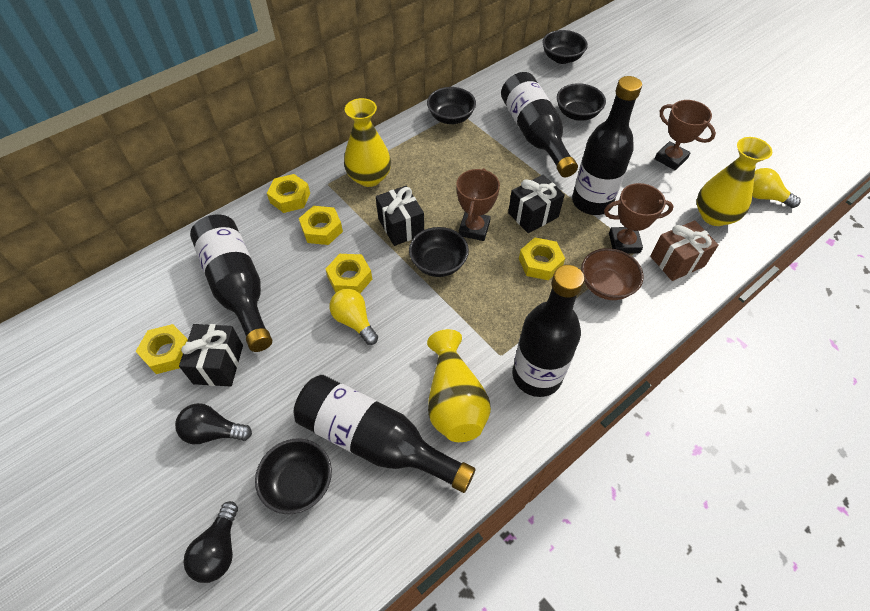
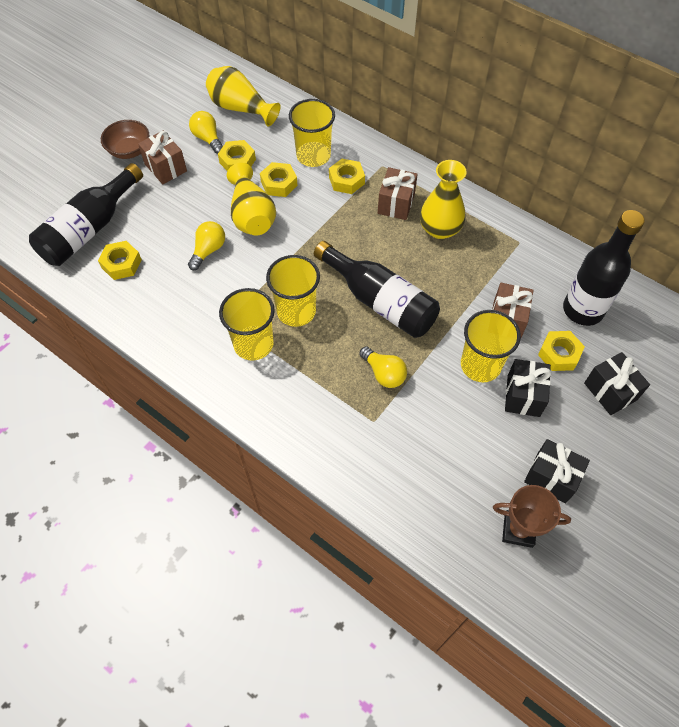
black bottle: [190,214,272,352] [293,375,476,493] [501,72,578,177] [512,265,585,397] [572,76,642,215] = 5 -> [29,163,143,266] [314,241,440,338] [563,210,645,326] = 3
black bowl: [255,438,332,514] [409,227,469,277] [427,87,476,124] [542,30,588,64] [557,83,606,121] = 5 -> none = 0
black light bulb: [175,403,252,444] [183,501,238,583] = 2 -> none = 0
brown gift: [650,220,719,281] = 1 -> [138,131,187,184] [378,167,418,220] [492,283,534,338] = 3
brown trophy: [456,168,500,241] [604,183,674,254] [655,100,716,170] = 3 -> [493,485,571,548] = 1
yellow cup: none = 0 -> [219,288,275,361] [266,255,320,327] [289,99,335,167] [461,310,521,382] = 4
yellow light bulb: [330,289,378,345] [752,168,801,208] = 2 -> [188,221,225,270] [189,111,223,154] [359,346,407,388] = 3

